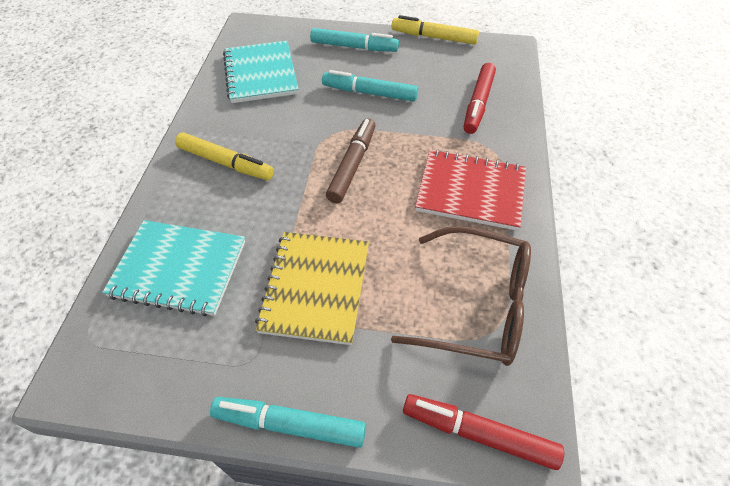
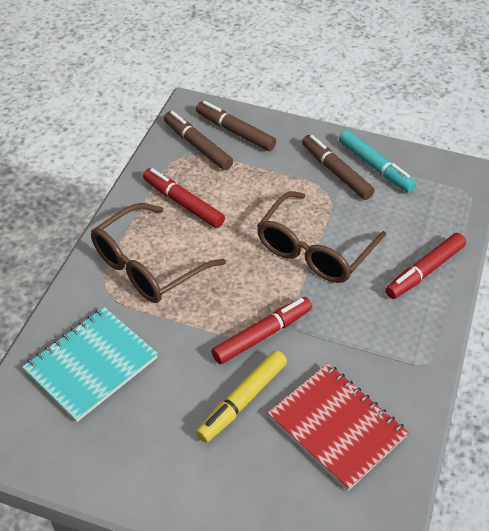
brown glasses: [391,226,531,366] = 1 -> [91,203,226,303] [257,191,386,283] = 2
brown marker: [326,118,376,203] = 1 -> [164,111,233,170] [196,101,276,151] [302,135,375,200] = 3
red marker: [403,394,564,470] [463,63,496,134] = 2 -> [143,168,225,228] [212,297,312,364] [385,233,466,299] = 3
turquoise marker: [210,397,366,448] [310,28,399,52] [322,70,418,101] = 3 -> [339,130,416,193] = 1
turquoise notebook: [102,220,245,317] [223,41,298,103] = 2 -> [22,307,158,422] = 1
yellow marker: [175,132,274,180] [391,15,479,45] = 2 -> [196,350,287,443] = 1
yellow notebook: [255,232,369,345] = 1 -> none = 0

